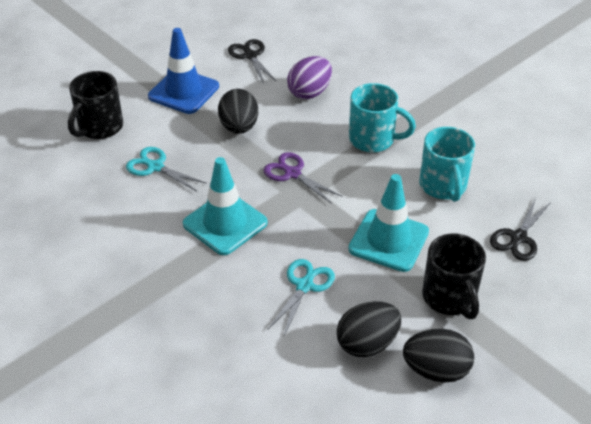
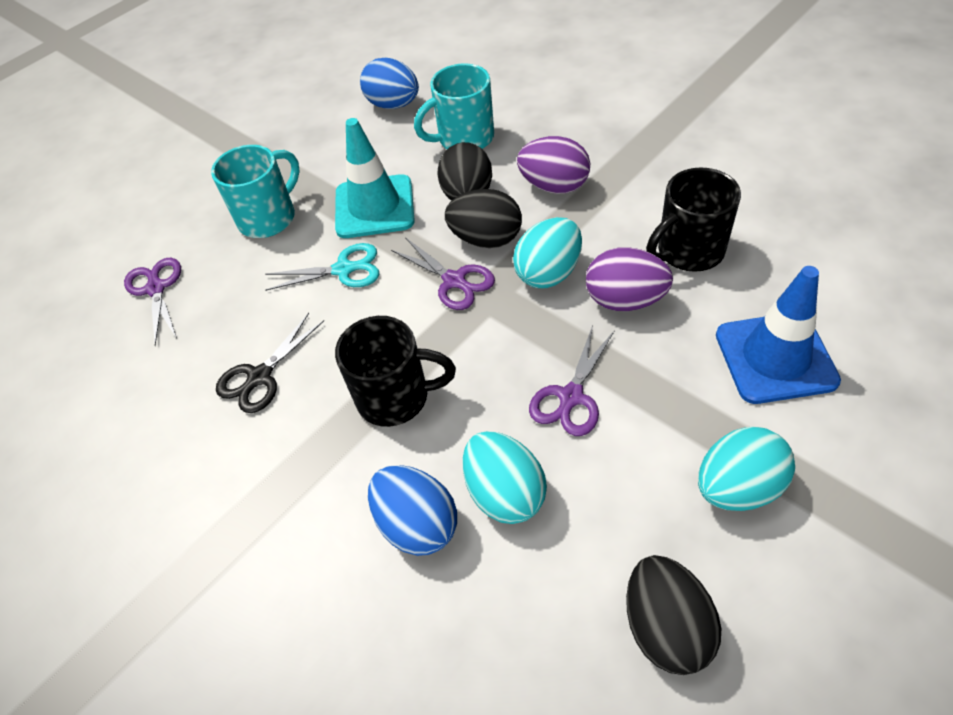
black scissors: [228,39,276,84] [490,198,551,261] = 2 -> [216,313,324,413] = 1
blue egg: none = 0 -> [360,57,419,109] [368,465,457,556] = 2
purple egg: [287,56,332,99] = 1 -> [517,136,590,194] [586,247,673,311] = 2
purple scissors: [263,152,342,204] = 1 -> [124,258,181,346] [391,237,495,310] [529,326,615,436] = 3
turquoise egg: none = 0 -> [462,431,547,524] [513,217,582,288] [698,427,795,511] = 3
turquoise scissors: [126,147,207,191] [267,259,335,336] = 2 -> [265,243,379,291] = 1
turquoise traffic cone: [183,157,268,255] [348,174,429,272] = 2 -> [335,118,415,238] = 1

